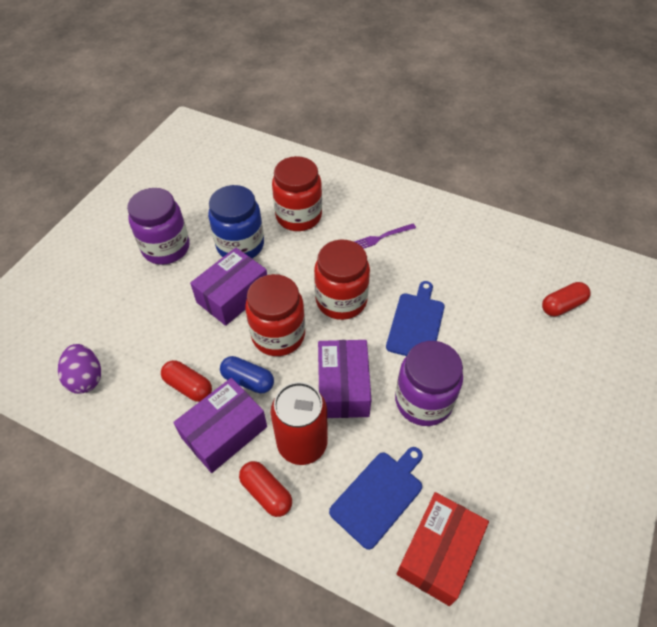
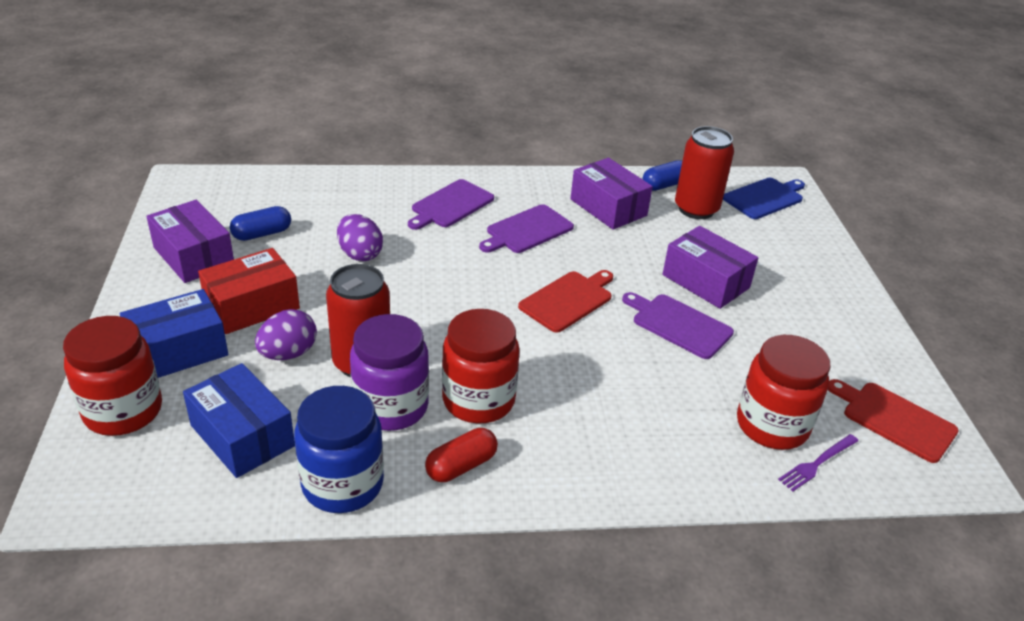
blue box: none = 0 -> [120,289,228,378] [183,363,295,478] = 2
blue capsule: [220,356,274,393] = 1 -> [230,206,291,241] [643,160,682,191] = 2
blue cutting board: [329,447,423,550] [386,281,445,356] = 2 -> [723,178,805,219] = 1
purple cutting board: none = 0 -> [408,179,494,230] [479,204,574,253] [622,292,734,359] = 3
purple egg: [58,344,101,394] = 1 -> [255,309,317,360] [337,214,383,261] = 2
purple jar: [127,188,190,265] [395,341,463,426] = 2 -> [350,314,429,431] = 1
red can: [271,382,328,465] = 1 -> [326,264,390,377] [675,126,734,219] = 2
red capsule: [161,360,212,402] [239,461,292,517] [542,282,590,317] = 3 -> [425,428,498,482] = 1
red cutting board: none = 0 -> [518,270,613,333] [828,379,959,463] = 2

